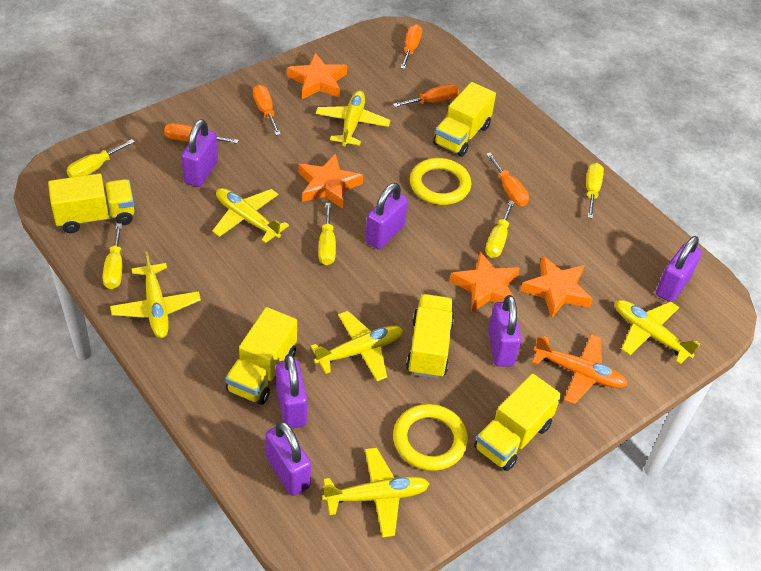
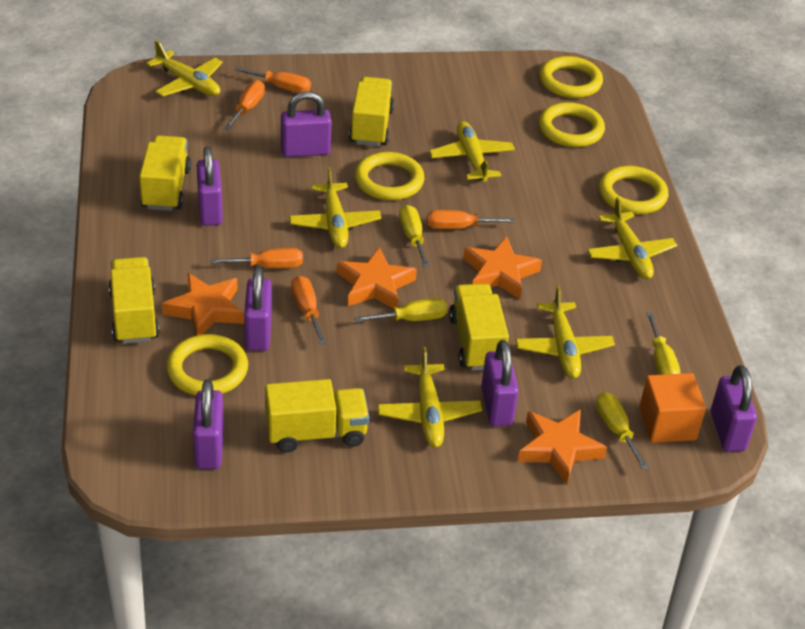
orange cube: none = 0 -> [639,373,706,443] = 1
orange plane: [532,334,628,404] = 1 -> none = 0
yellow ring: [393,404,468,471] [410,158,471,205] = 2 -> [166,334,248,395] [355,152,425,200] [539,102,605,147] [540,56,603,98] [599,166,668,214] = 5
yellow screwdriver: [66,139,135,178] [103,223,123,289] [319,203,336,265] [485,200,515,258] [586,163,604,219] = 5 -> [354,298,448,322] [399,205,430,268] [596,392,649,470] [646,313,680,375] = 4

